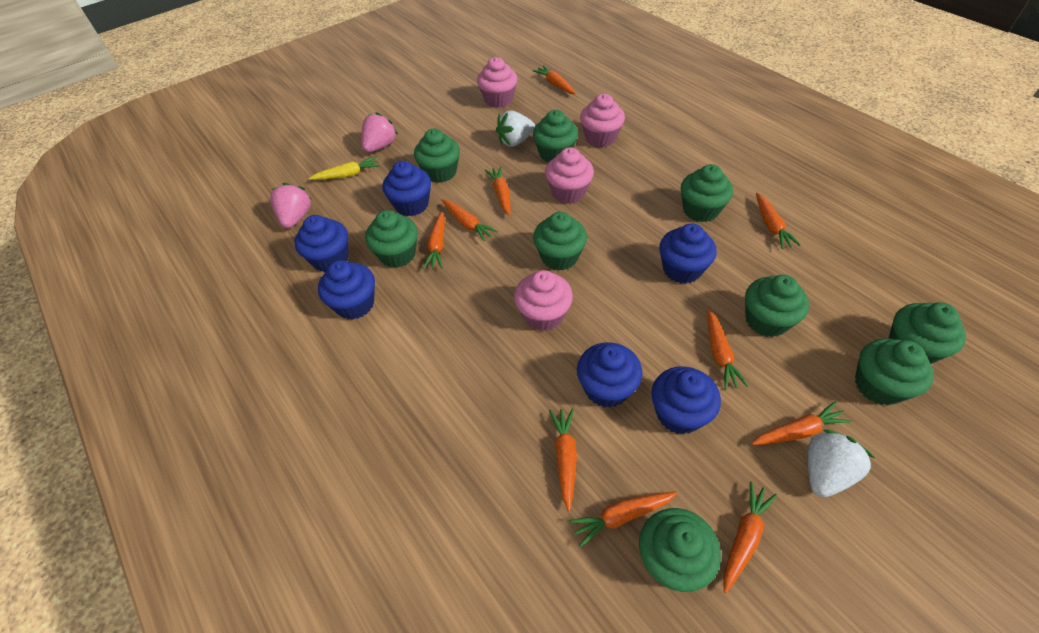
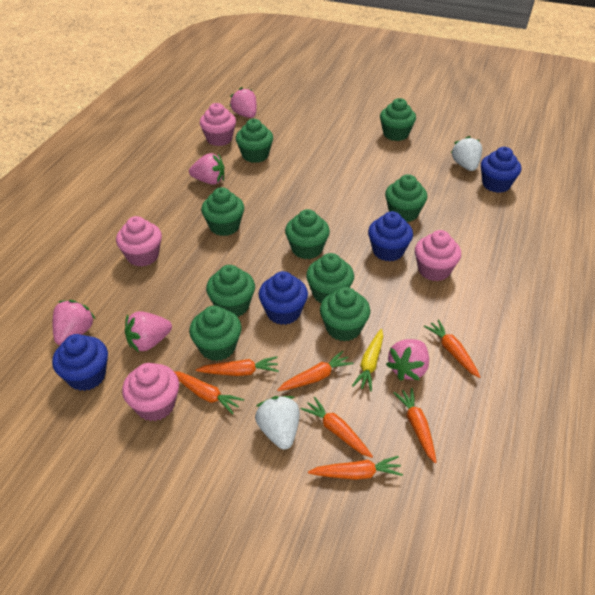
blue cupcake: [294,215,348,272] [318,260,375,320] [382,161,431,216] [577,342,643,408] [651,366,721,435] [659,223,717,284] = 6 -> [52,334,108,391] [259,271,308,325] [368,211,413,262] [481,147,521,193] = 4
orange carrot: [423,211,445,269] [441,199,498,241] [485,166,511,216] [532,65,576,94] [549,408,577,511] [569,492,677,547] [708,309,749,390] [723,482,777,593] [752,401,852,445] [756,193,801,249] = 10 -> [174,371,244,414] [196,356,279,376] [277,351,353,391] [301,397,373,458] [308,456,403,480] [393,388,437,463] [424,320,480,378] = 7
pink strawberry: [270,183,311,228] [361,112,398,153] = 2 -> [53,300,96,345] [125,311,172,352] [189,153,224,185] [230,87,257,118] [386,339,429,381] = 5

